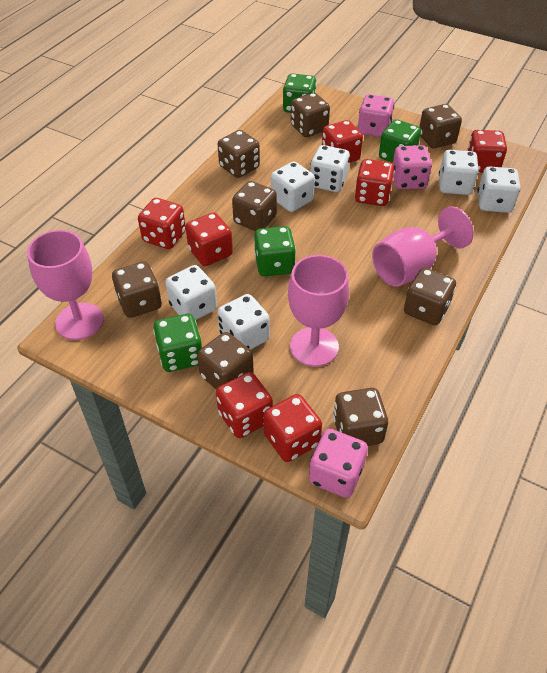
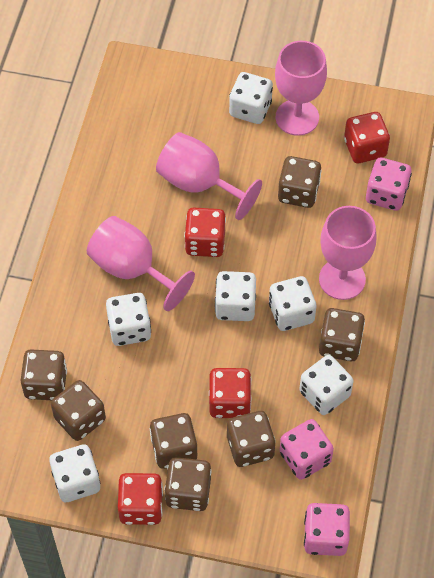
brown dice: [112,261,162,318] [197,332,254,390] [218,130,260,178] [232,181,277,231] [291,93,330,137] [333,388,388,446] [404,268,456,325] [419,104,462,148] = 8 -> [20,349,67,400] [51,380,106,441] [150,413,197,469] [164,457,211,511] [227,411,276,467] [278,156,322,208] [319,308,365,361] = 7
green dice: [153,314,202,372] [254,226,296,276] [283,73,317,113] [379,119,421,163] = 4 -> none = 0
pink goblet: [27,230,104,340] [288,255,349,367] [372,206,474,287] = 3 -> [87,216,195,311] [156,132,262,220] [275,41,327,136] [319,206,376,300] = 4
red dice: [138,198,186,249] [186,212,233,266] [216,372,273,438] [263,394,322,462] [322,120,363,163] [355,159,395,206] [467,130,507,173] = 7 -> [118,473,163,525] [184,207,226,257] [209,368,252,418] [344,112,390,163] = 4

